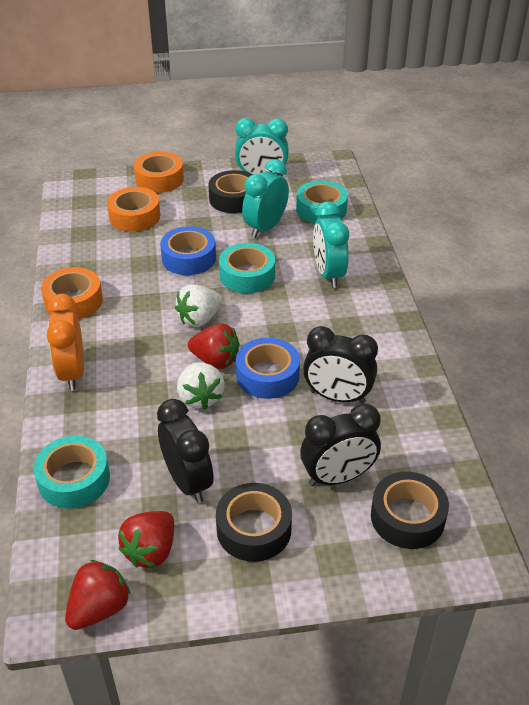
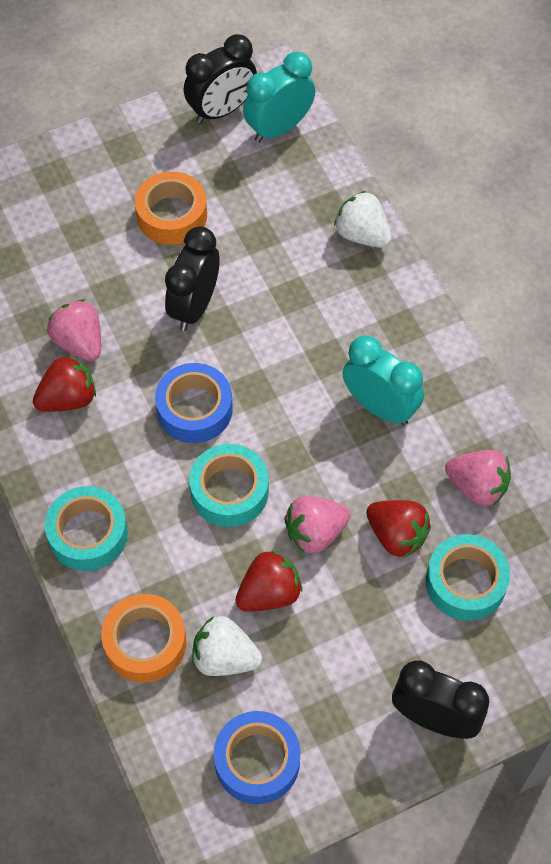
black tape: [209,170,252,213] [216,483,292,562] [371,472,449,549] = 3 -> none = 0
orange clock: [47,294,84,391] = 1 -> none = 0
orange tape: [41,267,103,319] [107,187,160,232] [134,152,184,193] = 3 -> [101,594,186,683] [135,171,207,245] = 2
pink strawberry: none = 0 -> [47,299,101,361] [284,496,351,554] [445,450,511,506] = 3
turquoise clock: [235,118,288,177] [242,159,289,238] [313,201,349,288] = 3 -> [243,52,315,143] [343,335,424,425] = 2

